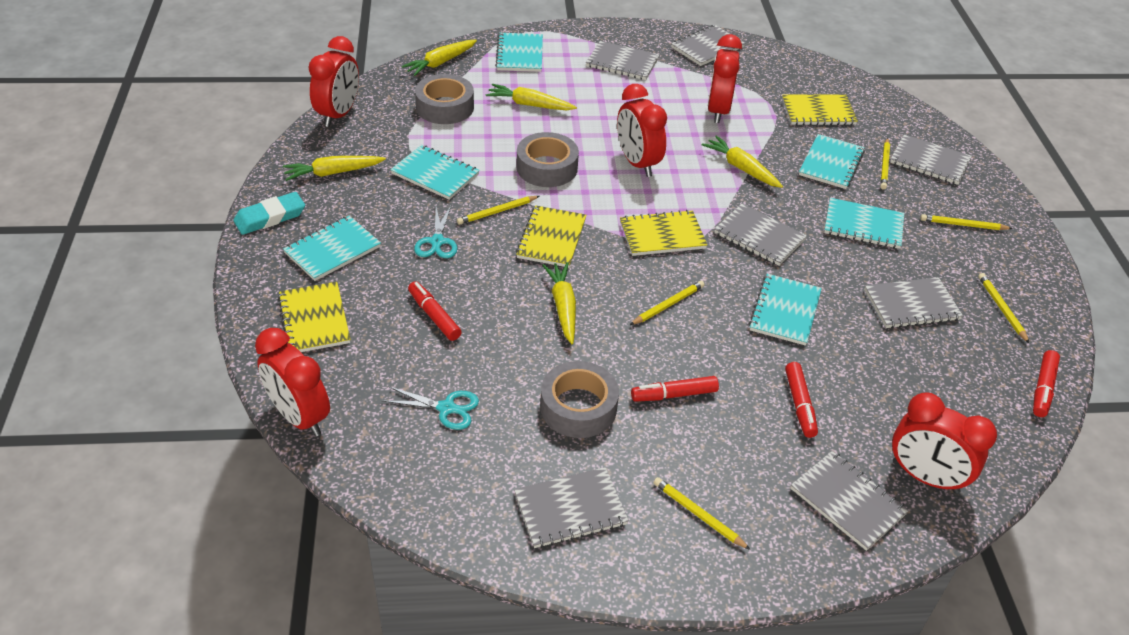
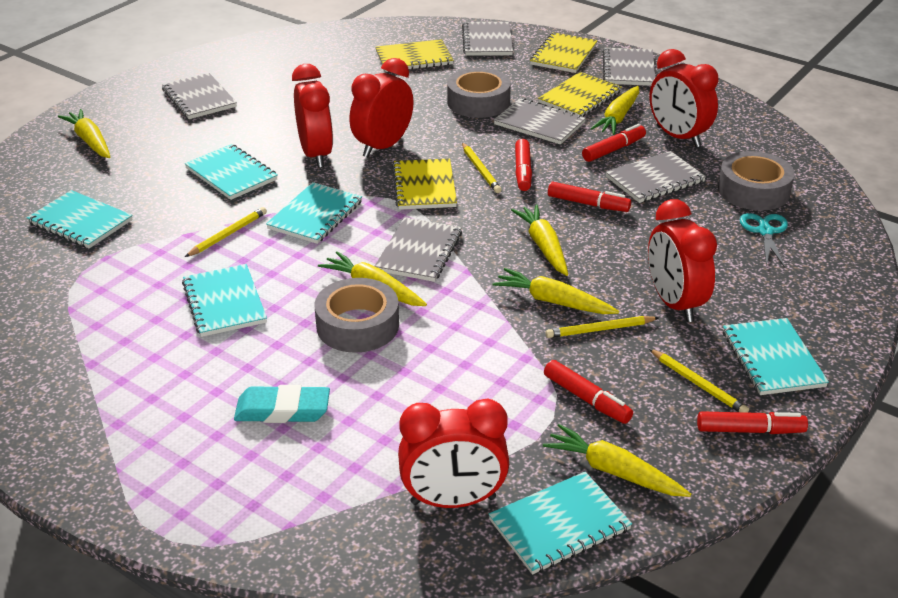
grey notebook: [514,467,629,548] [586,41,659,80] [671,25,745,66] [714,204,807,266] [791,451,909,551] [864,277,963,329] [890,134,972,185] = 7 -> [162,73,237,119] [375,217,462,282] [462,22,513,56] [494,98,586,145] [603,48,655,86] [606,151,706,203] = 6
red marker: [408,281,462,341] [631,376,719,402] [785,362,818,438] [1033,350,1060,417] = 4 -> [515,139,532,191] [544,360,633,424] [548,181,631,212] [582,124,646,162] [697,411,808,434] = 5
turquoise scissors: [383,386,479,430] [414,206,458,258] = 2 -> [740,213,788,267] = 1
yellow carrot: [283,156,386,181] [401,40,477,76] [486,84,577,110] [543,262,576,344] [701,136,783,188] = 5 -> [58,109,110,158] [318,251,427,306] [493,268,619,314] [511,204,568,276] [543,424,691,497] [591,86,639,135] = 6
yellow pencil: [457,196,539,225] [630,281,705,325] [653,477,750,550] [880,138,890,189] [920,214,1013,230] [978,273,1030,344] = 6 -> [185,207,267,257] [462,143,502,193] [545,316,659,338] [649,349,749,413] = 4

